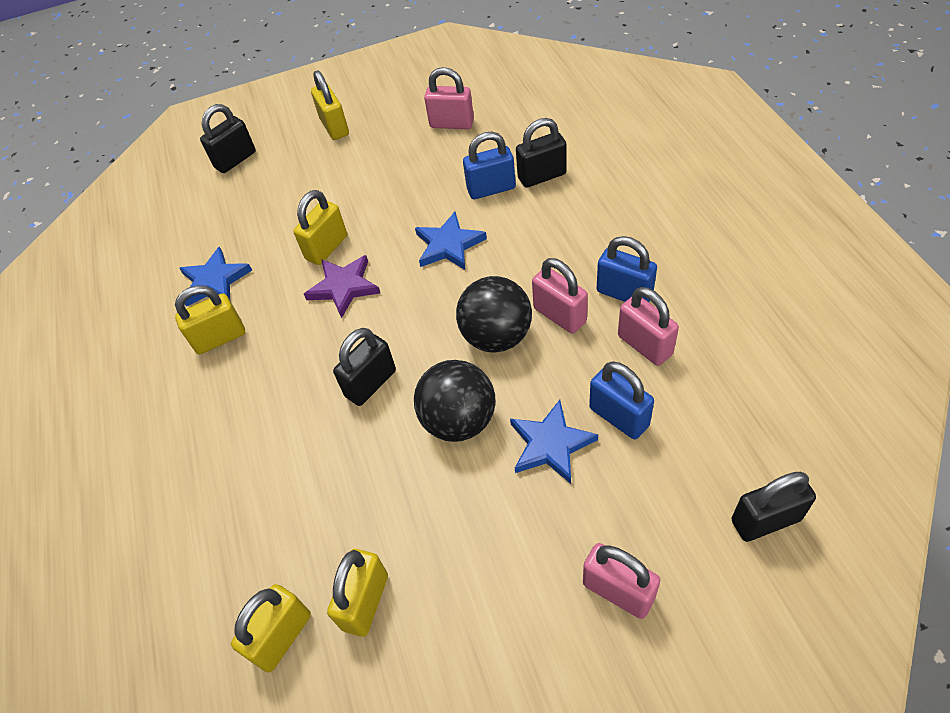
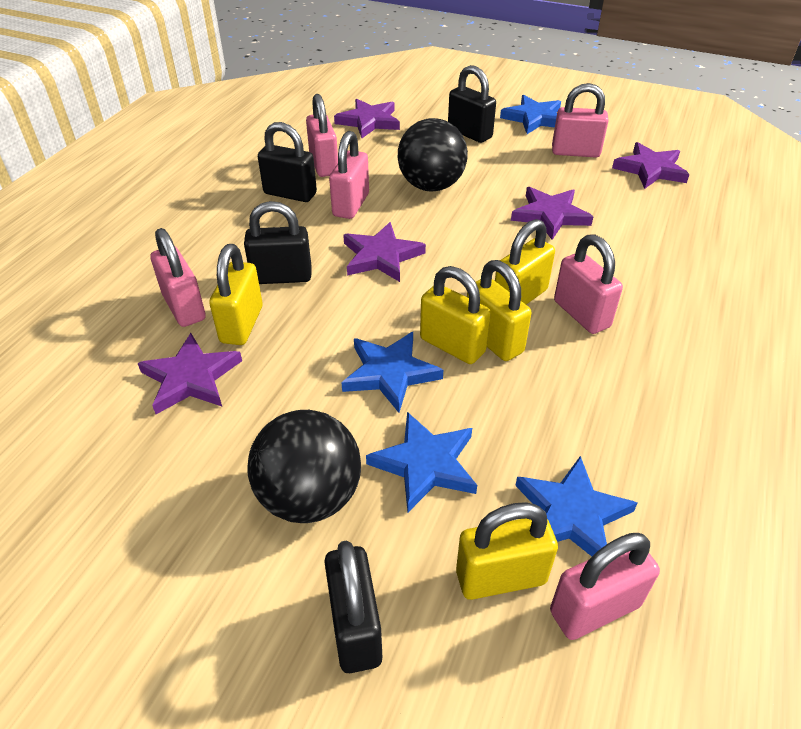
blue padlock: [463,132,516,199] [589,362,654,439] [597,236,657,302] = 3 -> none = 0
blue star: [179,246,252,307] [415,212,487,270] [510,400,598,484] = 3 -> [341,332,443,413] [366,412,477,512] [500,95,561,134] [515,456,638,556] = 4
pink padlock: [424,67,474,129] [532,258,588,333] [583,543,660,619] [618,287,679,366] = 4 -> [151,228,206,327] [306,94,338,177] [329,131,369,219] [550,533,660,640] [552,83,609,158] [554,234,623,334] = 6
purple star: [304,255,380,318] = 1 -> [138,333,242,414] [334,98,400,138] [343,222,426,282] [511,187,593,240] [612,142,690,189] = 5

